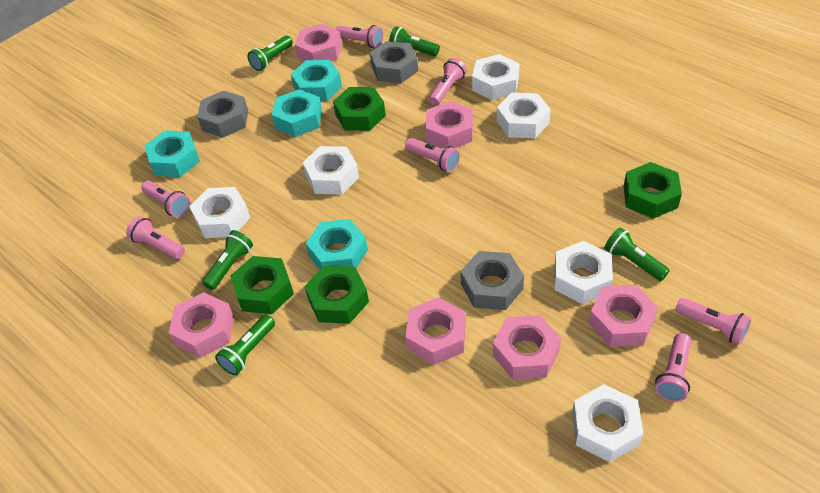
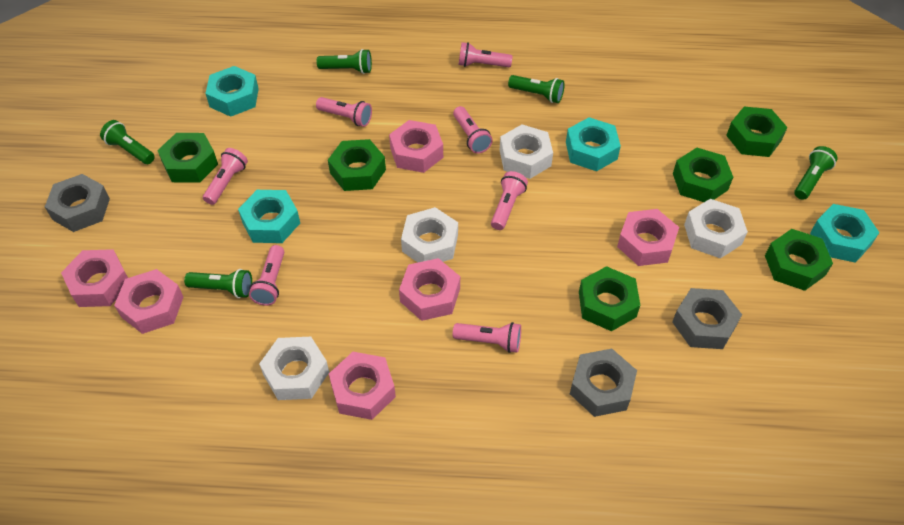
green nut: [230,256,294,314] [304,265,369,324] [333,87,386,131] [624,162,682,219] = 4 -> [157,133,218,183] [328,139,386,191] [579,266,640,331] [673,148,733,202] [726,106,788,157] [765,229,833,291] = 6
white nut: [190,187,250,238] [302,146,359,195] [472,54,519,100] [497,93,551,138] [554,241,613,304] [572,384,644,462] = 6 -> [259,337,329,400] [401,207,458,262] [500,124,553,179] [684,199,748,259] = 4

